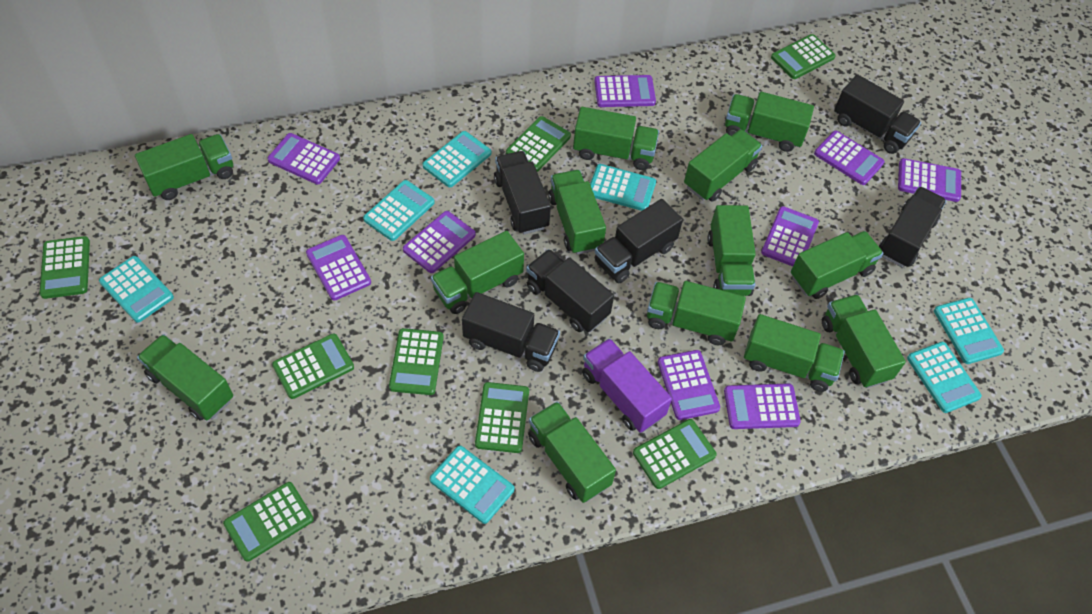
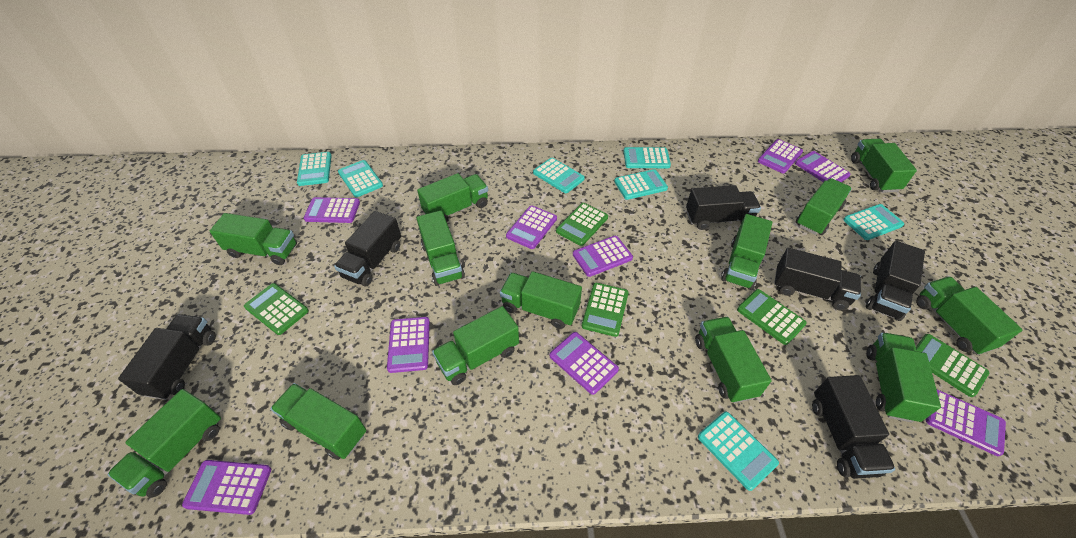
green calculator: [40,236,90,299] [223,482,314,562] [272,333,354,399] [389,328,444,395] [475,382,529,453] [506,116,571,172] [633,419,717,489] [771,34,836,79] = 8 -> [244,283,309,335] [556,203,608,246] [582,283,629,337] [737,289,807,345] [916,334,989,397] = 5
purple truck: [582,338,672,433] = 1 -> none = 0

